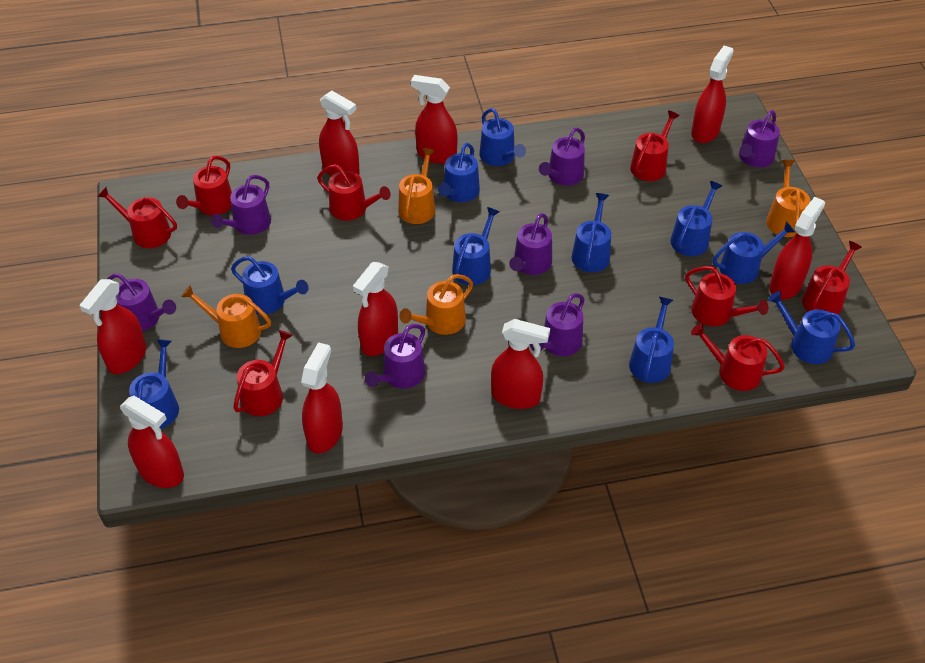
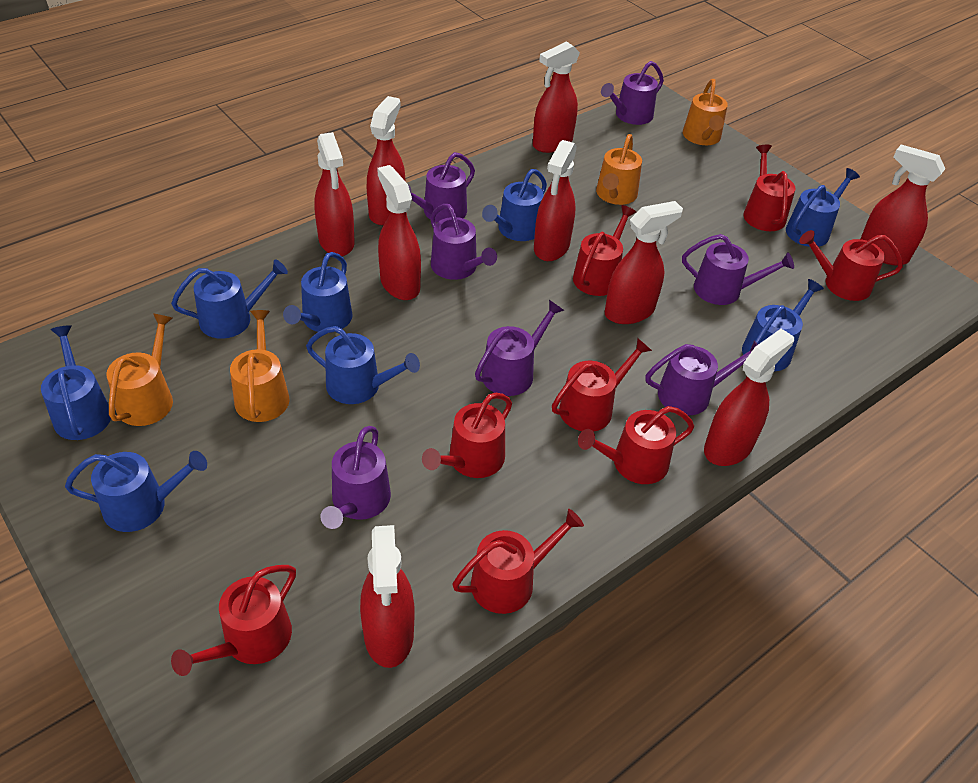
blue watering can: [129,339,179,428] [231,256,308,314] [438,143,480,202] [452,207,500,285] [479,108,526,166] [572,193,611,272] [629,297,674,383] [670,181,722,256] [712,221,795,284] [768,291,855,364] = 10 -> [41,325,111,440] [65,451,207,532] [171,259,288,339] [283,252,353,333] [306,326,420,404] [482,169,547,241] [742,279,824,371] [786,168,860,247] = 8

